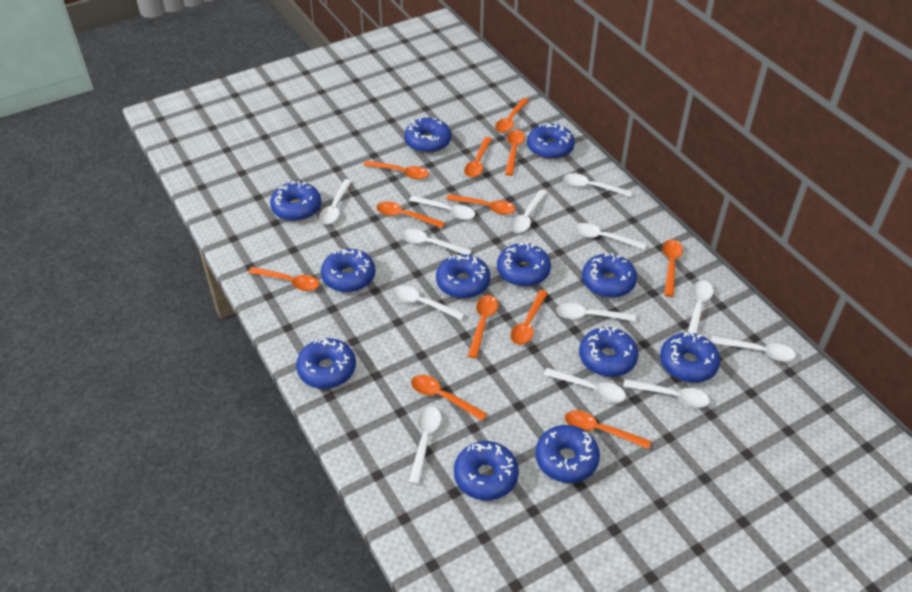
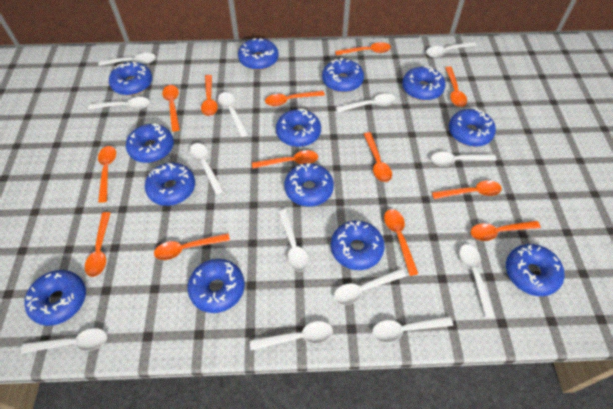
blue donut: [270,181,321,221] [296,338,356,389] [321,249,375,292] [404,118,451,153] [436,254,490,299] [454,441,519,501] [497,242,551,287] [527,123,575,159] [535,425,600,483] [579,327,639,377] [582,253,637,298] [660,332,720,383] = 12 -> [24,270,86,326] [109,62,152,96] [126,123,174,163] [145,163,195,206] [187,259,245,313] [238,38,279,70] [276,108,321,147] [284,163,334,207] [322,58,364,92] [331,221,385,270] [402,66,446,101] [449,109,496,147] [506,244,565,296] = 13
orange spoon: [248,267,319,291] [363,160,429,180] [376,201,445,228] [411,375,487,421] [446,194,515,215] [464,137,492,178] [468,295,498,358] [495,98,529,133] [505,130,525,176] [511,290,548,345] [565,410,651,449] [663,239,683,297] = 12 -> [85,212,110,277] [98,146,116,203] [154,233,230,260] [162,85,180,132] [201,75,218,116] [252,150,318,169] [265,91,325,106] [335,42,391,55] [364,132,392,182] [384,209,418,276] [432,180,502,199] [445,66,467,107] [471,221,541,241] = 13

